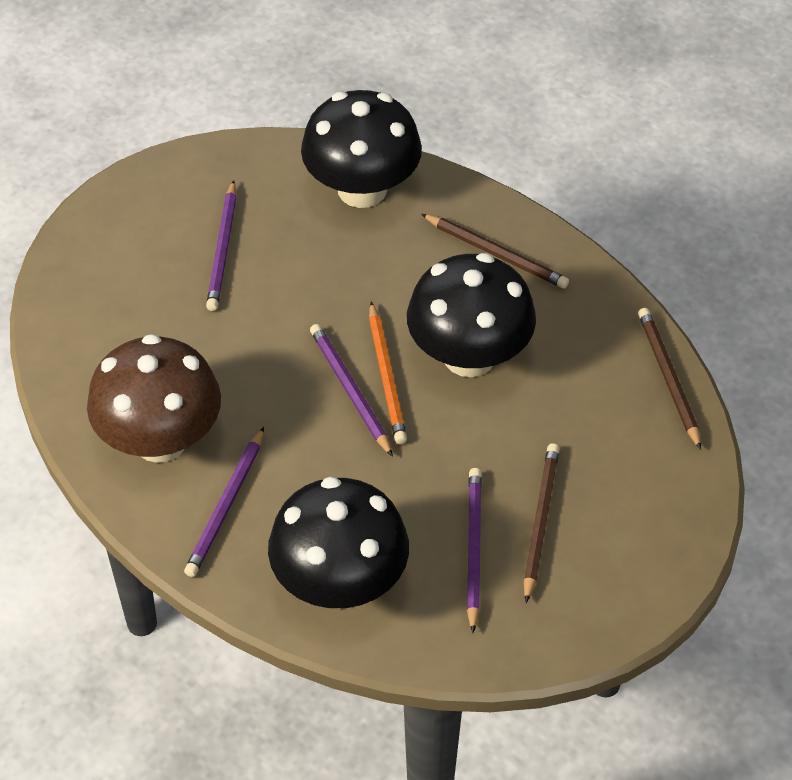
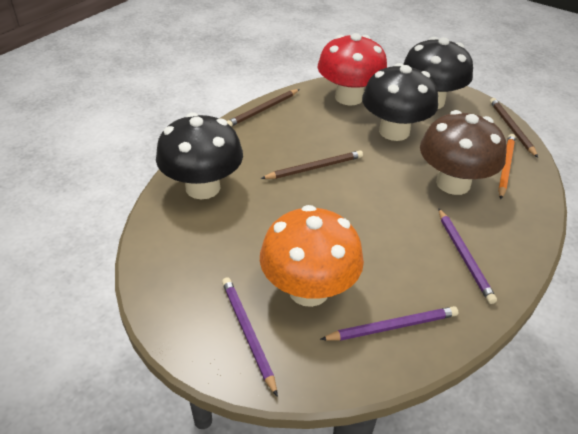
orange mushroom: none = 0 -> [260,205,364,307] = 1
purple pencil: [184,427,264,577] [206,180,237,311] [310,324,393,457] [467,468,482,633] = 4 -> [222,277,278,397] [320,306,458,341] [438,208,497,304] = 3
red mushroom: none = 0 -> [318,33,387,106] = 1

